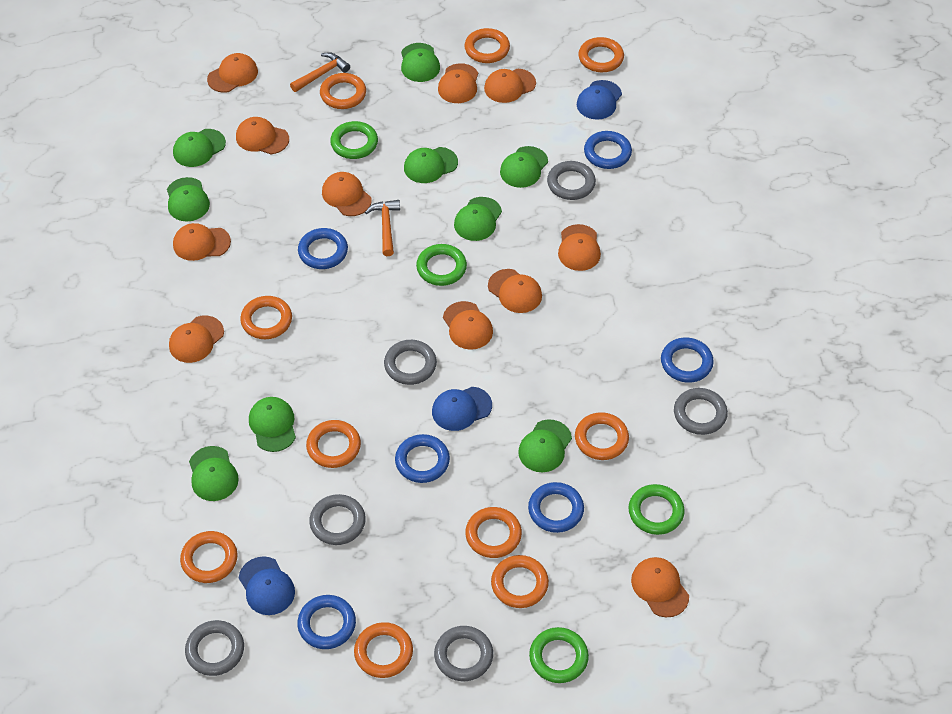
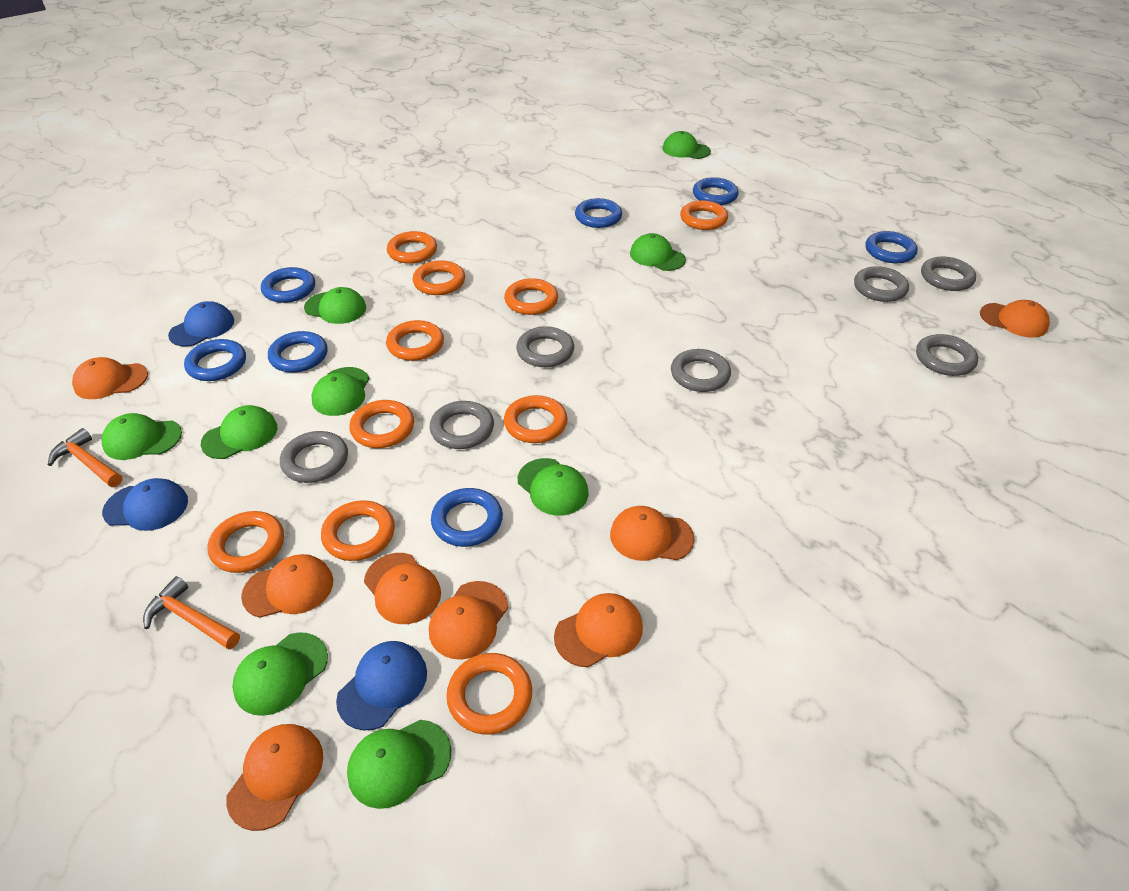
blue ring: [297,595,356,649] [298,228,348,269] [395,434,450,483] [528,482,584,533] [584,131,632,169] [661,337,714,383] = 6 -> [184,339,246,381] [261,267,315,303] [268,331,328,373] [431,488,503,547] [575,198,622,228] [693,177,739,205] [865,231,918,263] = 7
green ring: [330,121,378,159] [416,244,467,286] [529,627,589,683] [628,484,685,535] = 4 -> none = 0
grey ring: [185,620,244,676] [309,494,366,545] [384,340,437,385] [434,626,493,681] [547,161,596,200] [674,388,728,435] = 6 -> [280,431,348,483] [430,401,494,449] [516,326,574,367] [671,349,731,392] [854,266,909,302] [916,334,978,376] [921,256,976,291] = 7
orange cap: [169,316,224,363] [173,223,231,261] [207,53,258,93] [236,117,289,154] [322,172,372,216] [438,63,478,103] [443,301,493,350] [484,69,536,103] [488,269,542,313] [558,224,601,271] [631,557,689,617] = 11 -> [72,357,148,399] [226,724,323,831] [241,554,333,618] [364,553,441,624] [429,581,508,660] [554,593,643,667] [610,506,695,561] [980,300,1050,338] = 8

